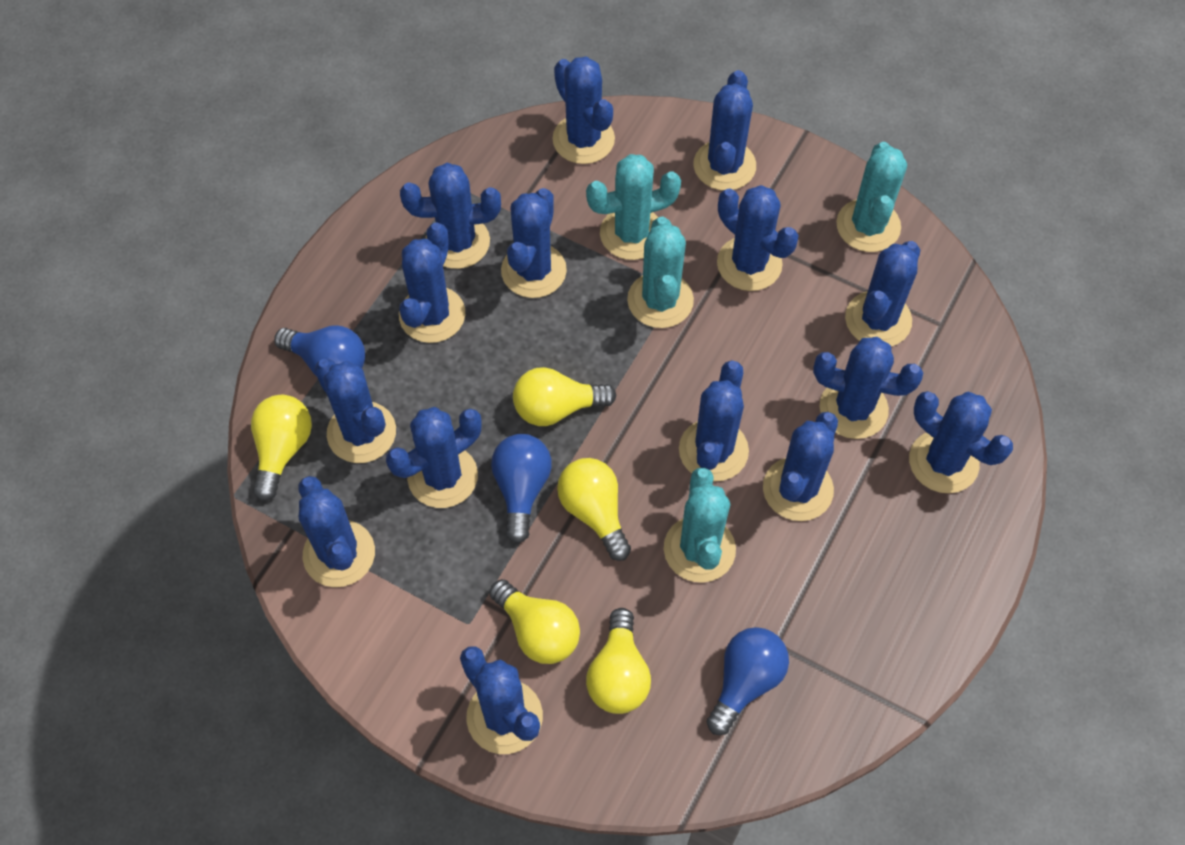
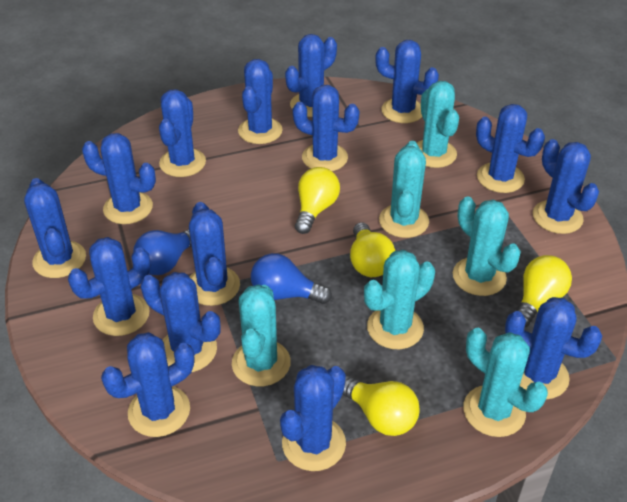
blue light bulb: [274,326,365,377] [491,434,552,544] [707,627,789,735] = 3 -> [133,229,191,275] [251,253,332,304] = 2
turquoise cactus: [586,154,681,260] [627,217,694,328] [664,468,736,583] [836,142,907,252] = 4 -> [232,285,291,386] [364,250,435,349] [379,141,429,238] [417,81,459,168] [453,197,521,296] [463,328,548,437] = 6
yellow light bulb: [251,395,312,501] [489,579,580,664] [513,367,616,426] [557,458,631,561] [586,608,651,714] = 5 -> [295,167,340,234] [342,376,420,436] [350,222,395,277] [516,255,572,327] = 4

